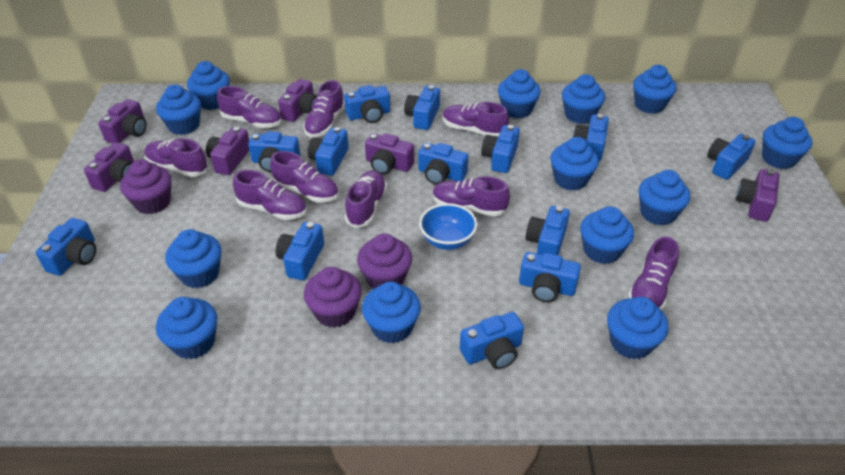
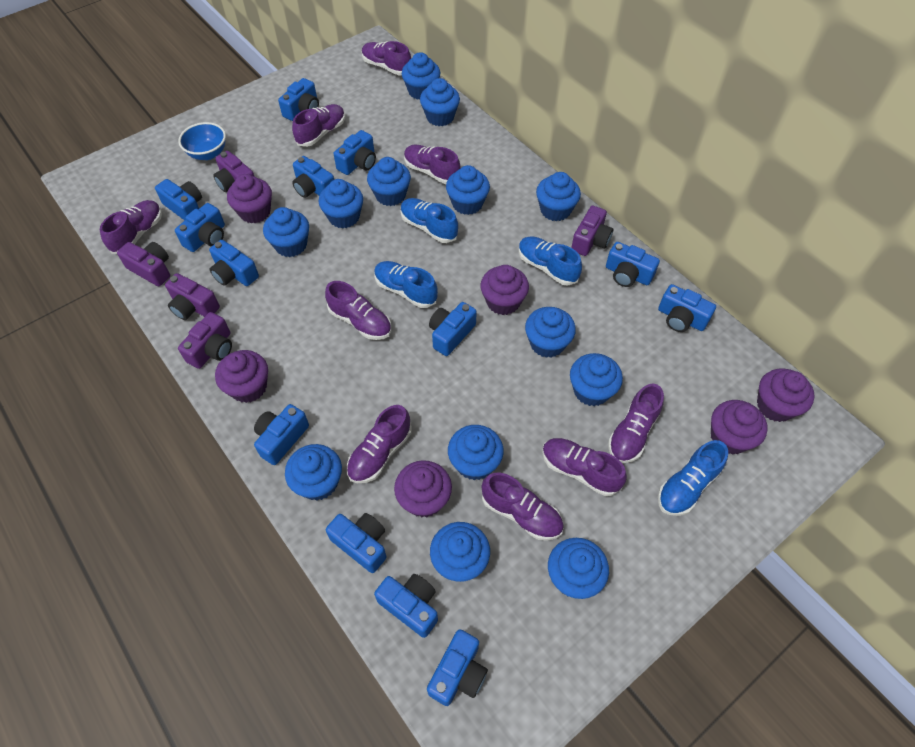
blue shoe: none = 0 -> [374,261,438,308] [401,198,458,243] [519,236,582,285] [658,440,728,516] = 4
purple camera: [84,142,134,192] [98,99,147,143] [206,127,249,175] [278,79,317,122] [365,133,414,175] [735,169,779,222] = 6 -> [117,242,170,286] [165,273,220,320] [178,312,232,369] [213,151,255,192] [571,206,613,256] = 5
purple cupcake: [120,159,171,214] [304,267,362,328] [357,233,412,289] = 3 -> [215,350,268,403] [227,174,272,223] [394,460,452,517] [481,265,529,315] [711,400,768,455] [757,368,815,422] = 6

